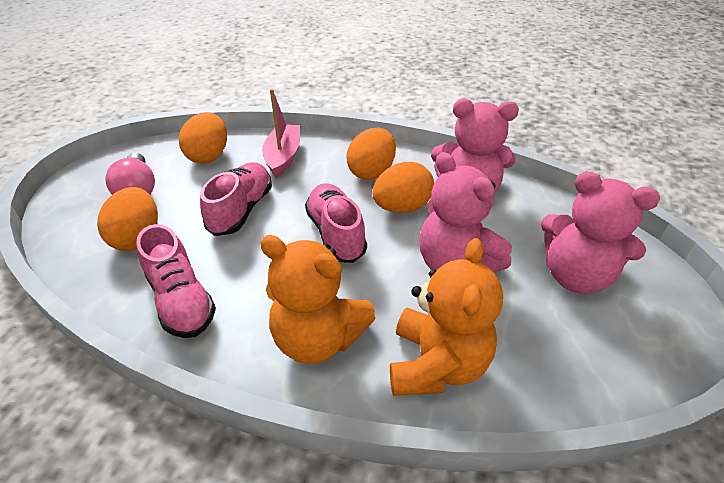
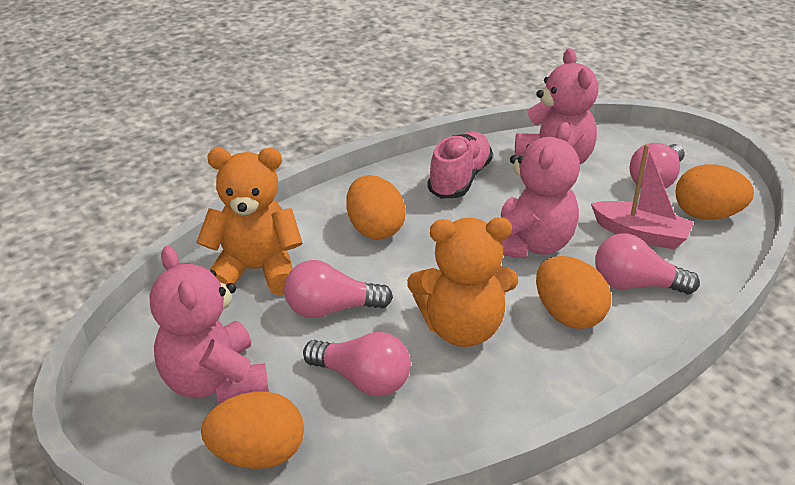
pink light bulb: [105,153,155,195] = 1 -> [284,260,393,318] [303,332,411,397] [595,233,700,294] [629,143,685,189] = 4
pink shoe: [136,224,216,338] [200,162,272,236] [305,183,367,263] = 3 -> [427,131,493,199] = 1

